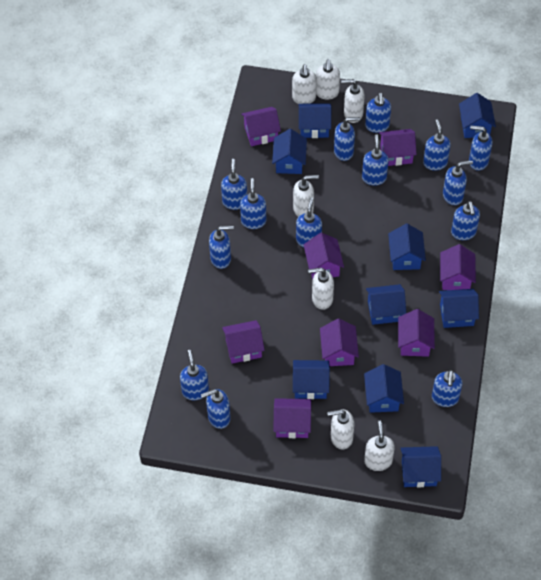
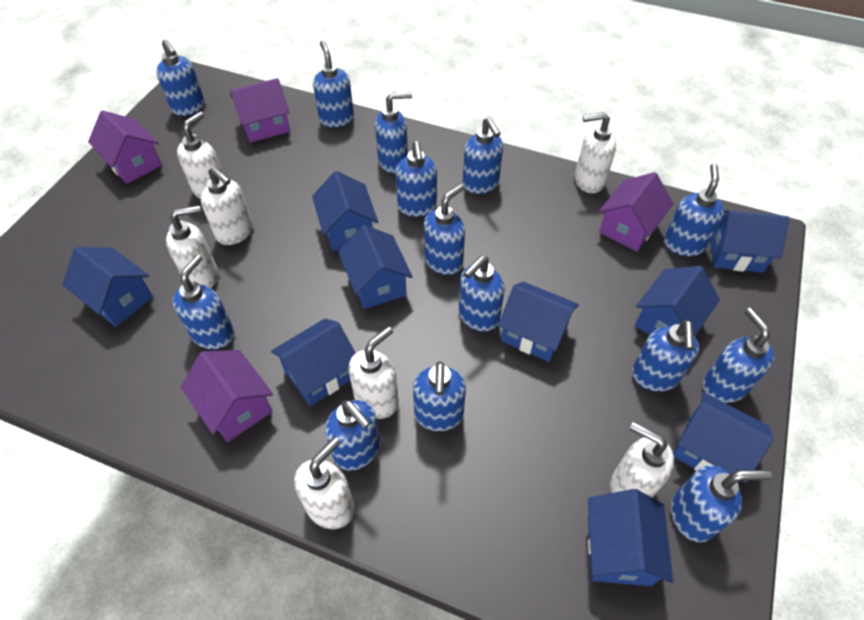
purple house: [222,320,265,364] [241,107,281,146] [274,398,311,438] [303,233,344,279] [320,319,359,366] [379,129,417,166] [398,309,435,357] [440,244,476,290] = 8 -> [88,110,162,184] [181,350,273,442] [230,78,290,142] [599,172,673,252] = 4

